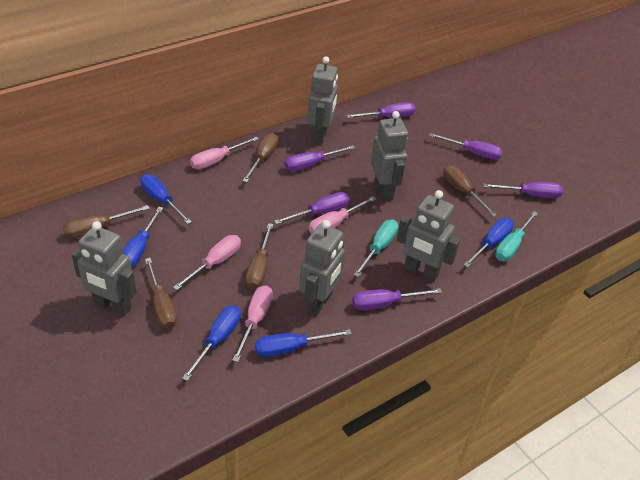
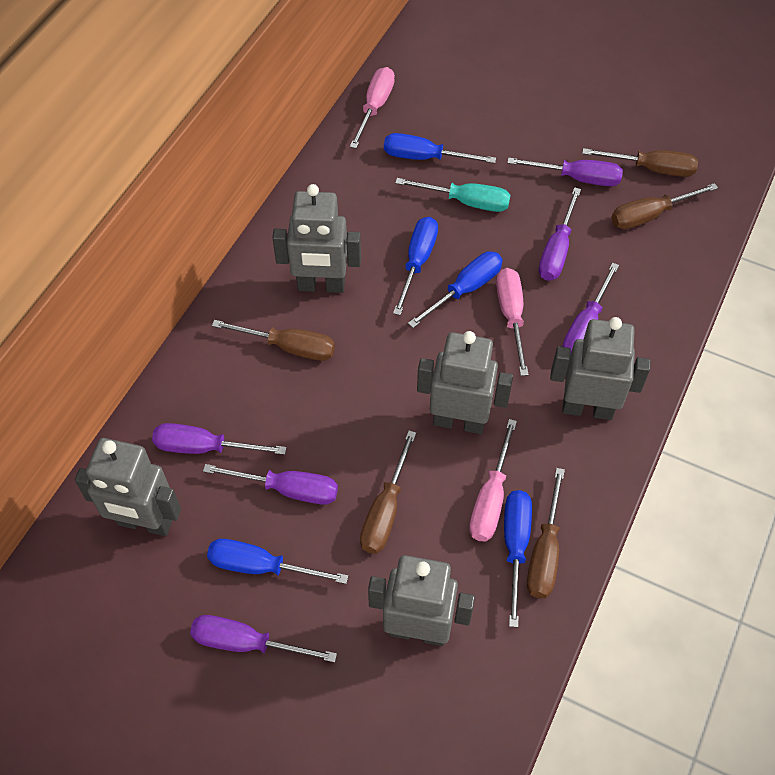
pink screwdriver: [173,235,241,290] [190,137,259,169] [232,285,273,362] [309,196,376,234] = 4 -> [350,67,395,149] [469,419,517,541] [496,268,529,376] = 3
turquoise screwdriver: [354,220,398,277] [495,211,538,261] = 2 -> [395,178,510,212] = 1

